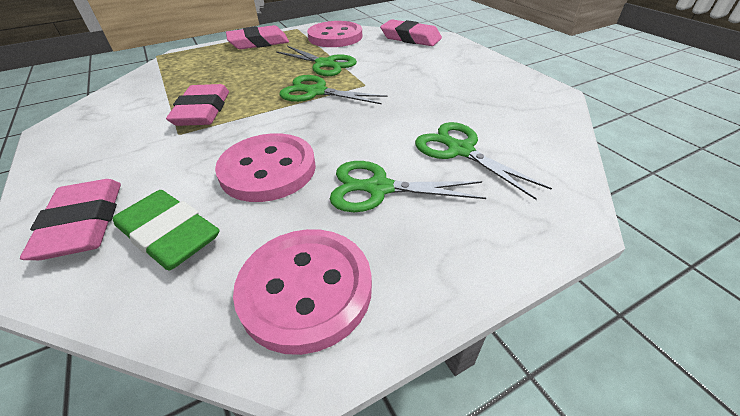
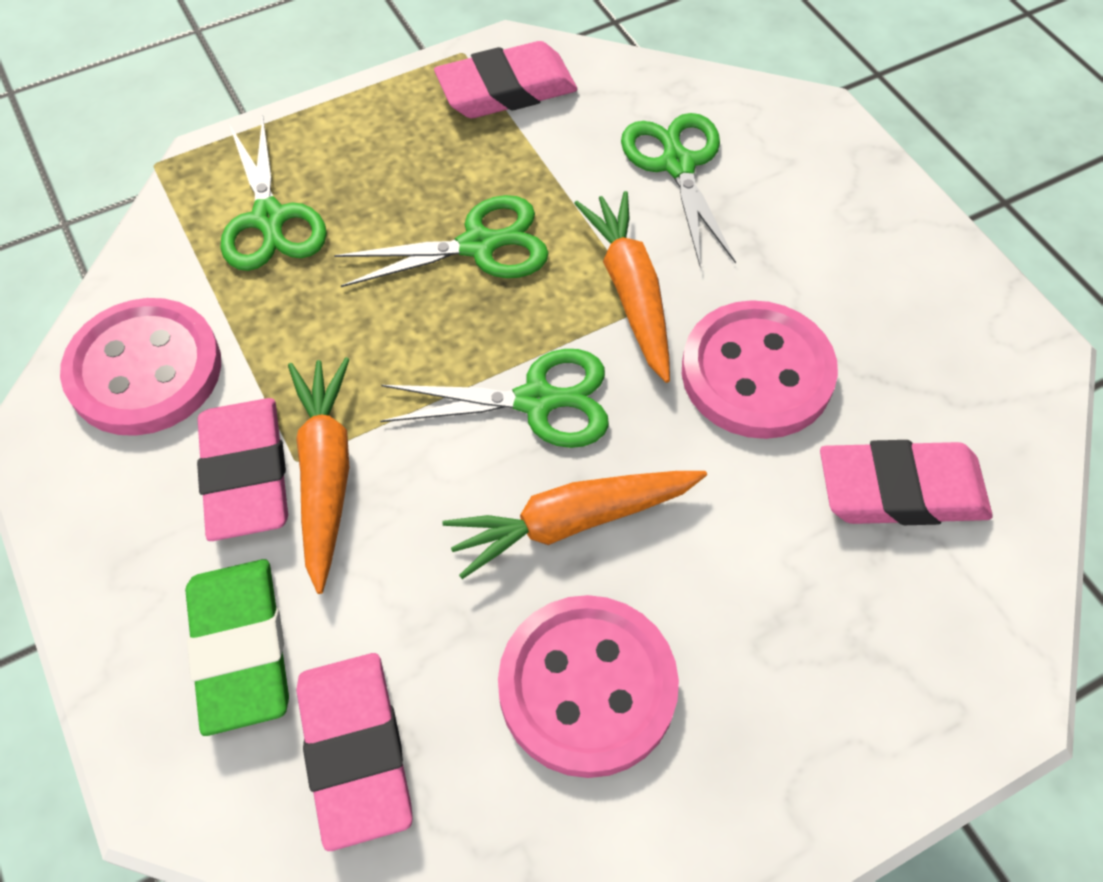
orange carrot: none = 0 -> [288,357,350,594] [442,471,707,579] [574,191,670,383] = 3

